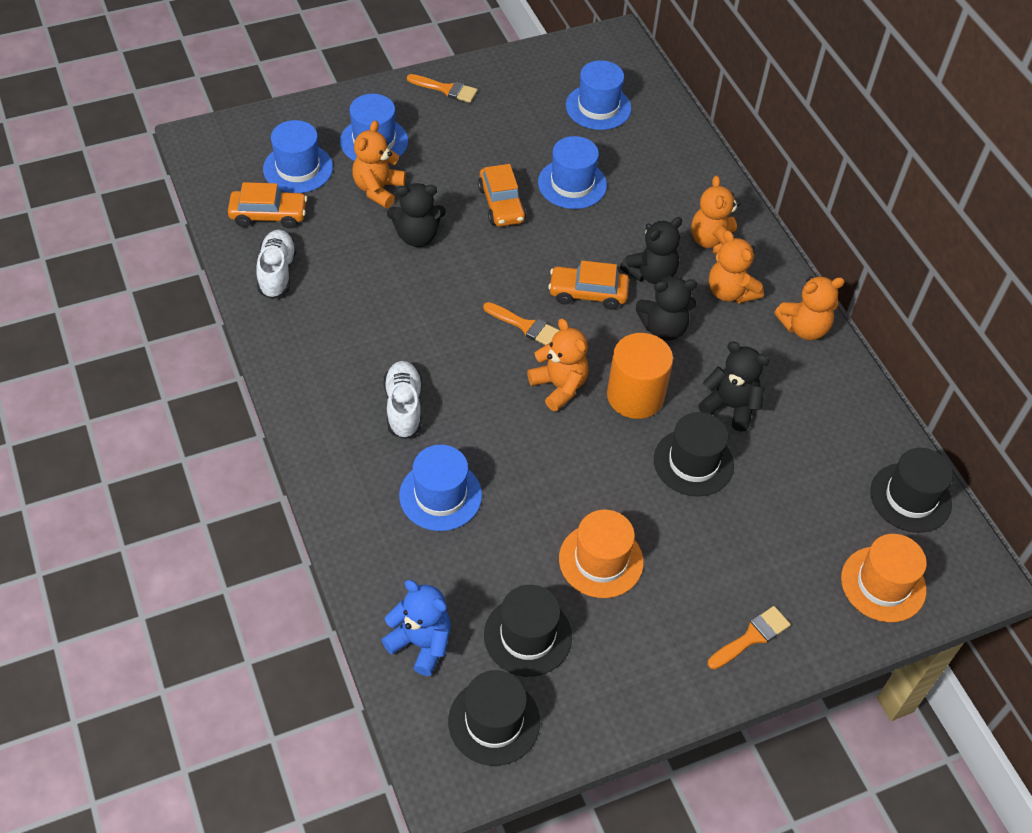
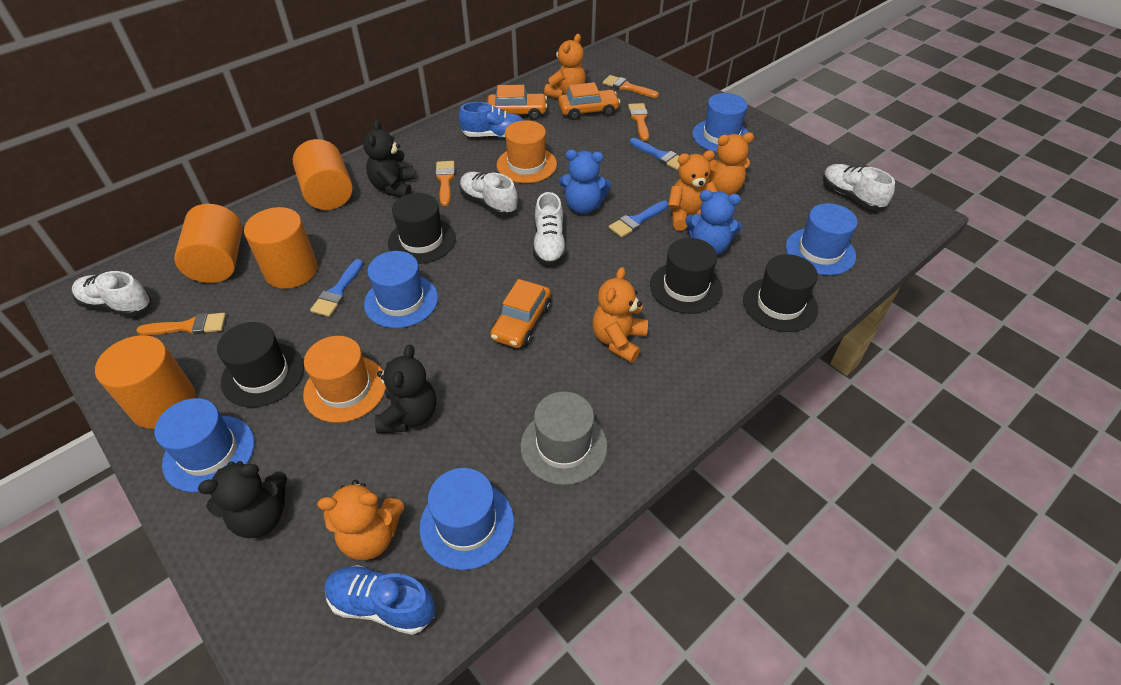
black teddy bear: [387,183,446,247] [620,217,682,284] [636,276,697,341] [698,341,769,432] = 4 -> [198,461,287,538] [363,120,415,197] [375,344,436,433] = 3
blue brush: none = 0 -> [310,259,363,317] [609,201,669,238] [629,138,680,170] = 3
blue shoe: none = 0 -> [324,565,436,635] [459,102,524,138] = 2
blue teddy bear: [381,580,451,676] = 1 -> [559,150,611,214] [685,190,742,255] = 2
grey hat: none = 0 -> [520,392,608,485] = 1
orange brush: [407,74,478,103] [483,302,560,345] [708,606,791,670] = 3 -> [136,313,226,335] [435,161,455,206] [603,75,659,98] [628,103,649,141] = 4
orange cylinder: [607,333,673,419] = 1 -> [95,335,196,429] [174,204,242,283] [244,207,318,289] [293,139,352,210] = 4
white shoe: [256,230,297,299] [384,361,422,439] = 2 -> [72,271,151,317] [459,172,518,216] [533,192,567,266] [823,164,895,210] = 4

